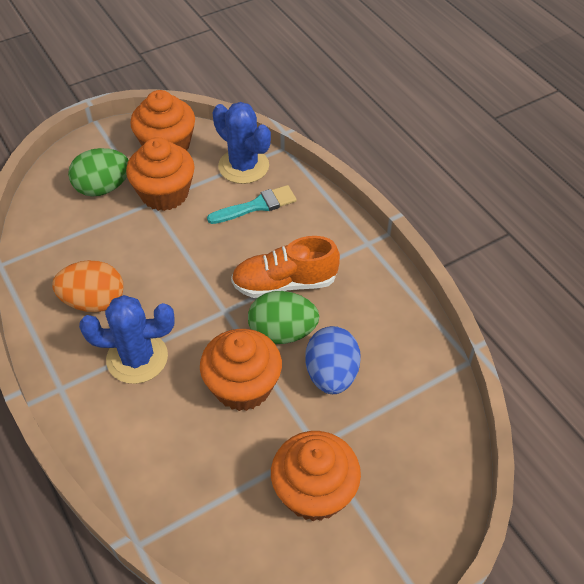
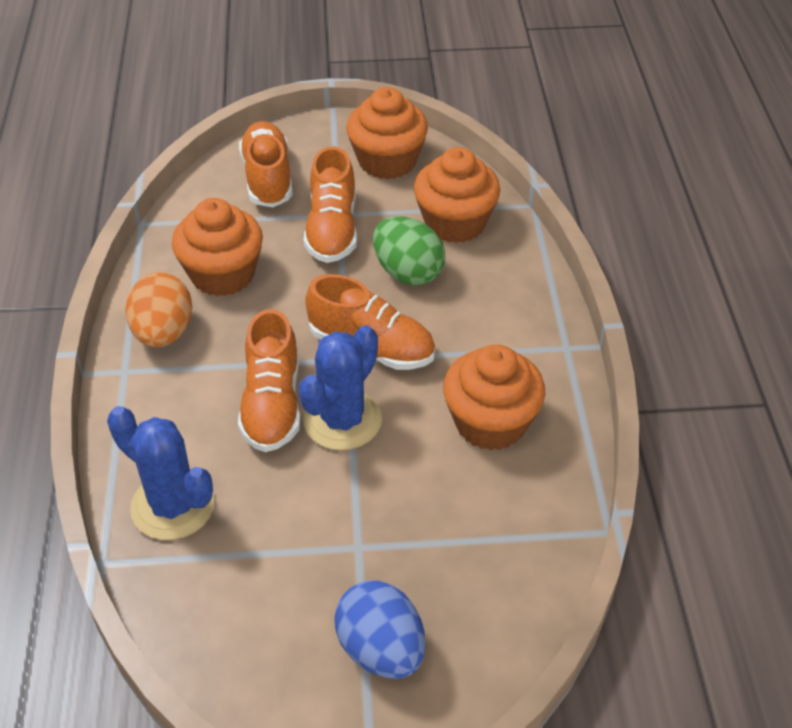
green egg: [68,148,129,197] [248,291,319,344] = 2 -> [373,216,445,286] = 1
orange shoe: [231,236,340,298] = 1 -> [238,309,300,452] [239,121,293,207] [304,146,357,263] [305,274,435,370] = 4
turquoise brush: [207,185,297,224] = 1 -> none = 0

